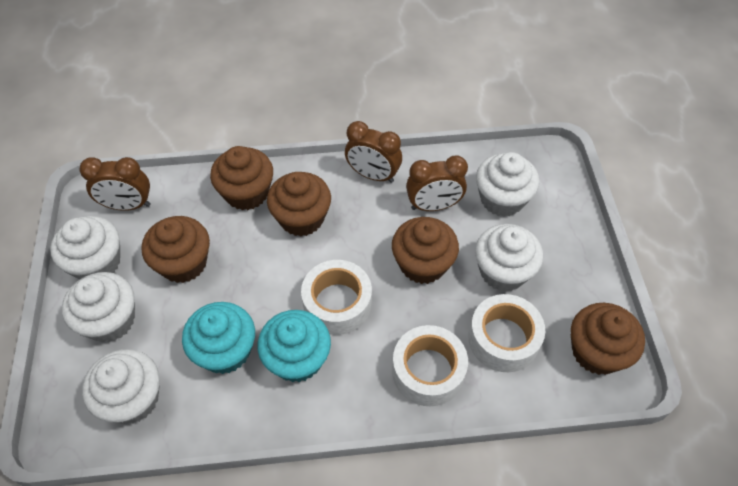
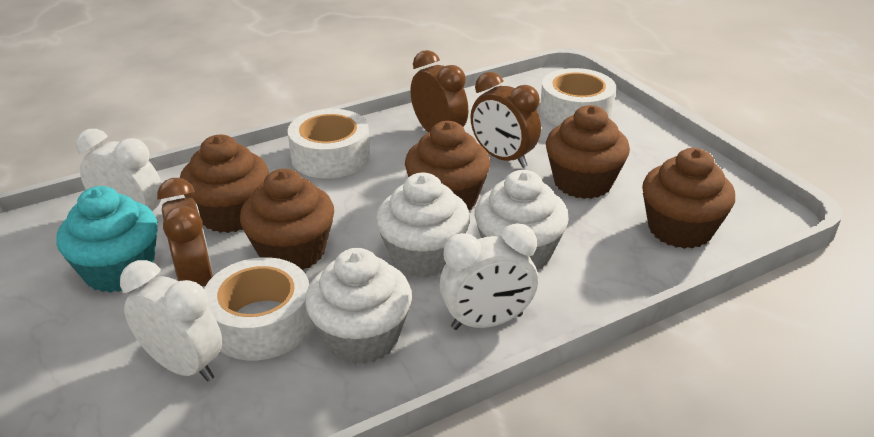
turquoise cupcake: [182,302,255,374] [257,310,331,382] = 2 -> [56,186,158,293] = 1
white clock: none = 0 -> [76,129,162,223] [120,260,222,382] [440,223,538,330] = 3
white cupcake: [50,216,120,280] [62,272,135,342] [82,349,160,424] [475,224,543,292] [476,152,539,217] = 5 -> [305,248,412,364] [376,173,470,277] [474,170,569,270] = 3

